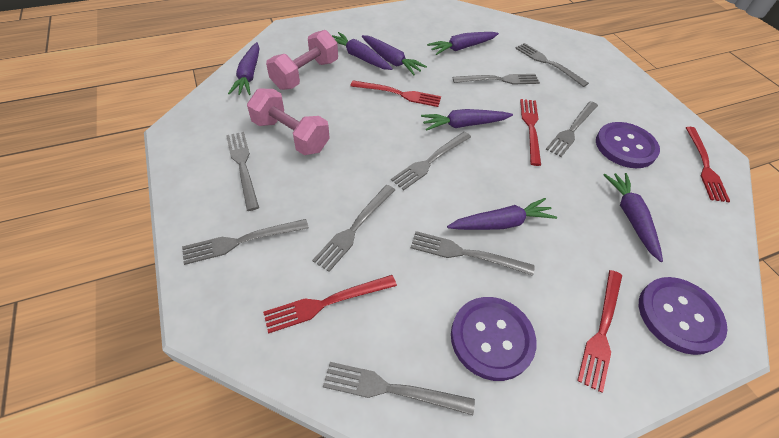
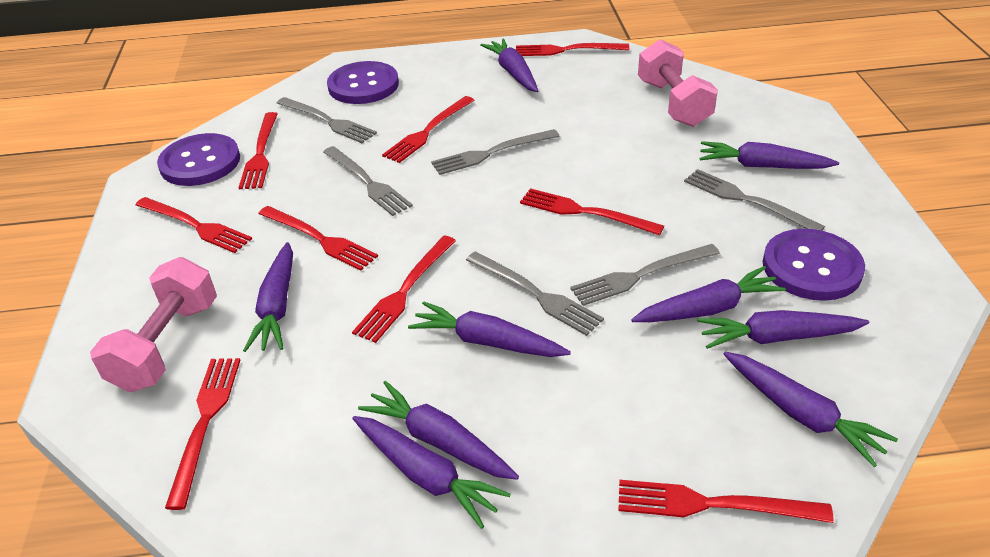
grey fork: [182,219,309,265] [226,132,259,211] [312,185,395,272] [323,362,475,415] [391,132,471,190] [411,231,535,276] [453,74,540,84] [515,43,589,87] [546,101,598,157] = 9 -> [277,97,377,143] [323,146,413,216] [431,129,560,175] [466,251,604,336] [570,244,720,306] [684,169,825,231] = 6
purple carrot: [228,42,260,95] [332,32,393,70] [362,35,427,75] [421,109,513,131] [427,32,499,55] [447,198,557,230] [604,173,663,262] = 7 -> [243,242,293,352] [353,416,510,529] [358,381,519,480] [408,301,571,357] [480,38,538,92] [631,266,786,322] [697,310,869,349] [699,141,839,169] [723,352,898,467] = 9
red fork: [263,275,397,334] [350,81,441,107] [520,99,541,166] [577,270,622,393] [686,127,730,202] = 5 -> [136,197,252,253] [165,358,240,510] [238,112,278,189] [258,206,378,271] [352,236,456,343] [382,96,474,163] [516,43,629,56] [520,188,664,235] [618,480,834,523] = 9

